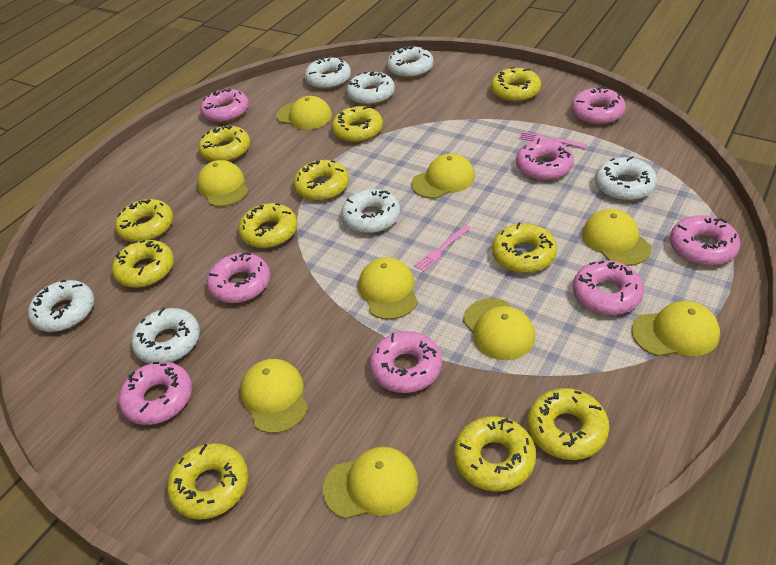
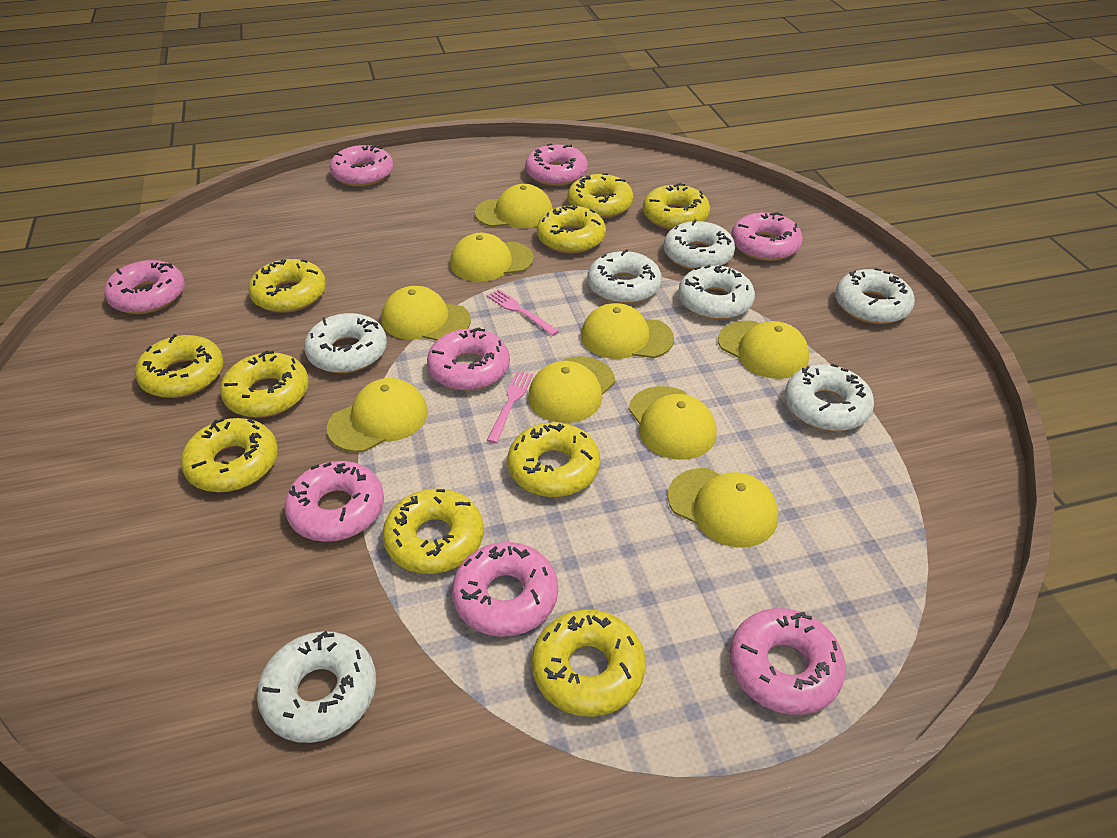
yellow donut: [112,240,174,288] [115,199,173,242] [167,443,248,520] [198,126,250,161] [238,203,298,248] [293,160,349,201] [332,106,383,143] [454,416,536,492] [491,67,541,102] [492,222,557,273] [528,388,609,460] = 11 -> [135,334,224,398] [181,418,278,492] [220,350,309,418] [248,259,326,313] [383,489,484,574] [507,422,600,497] [532,609,645,717] [537,205,606,253] [568,173,633,218] [643,183,710,230] = 10

